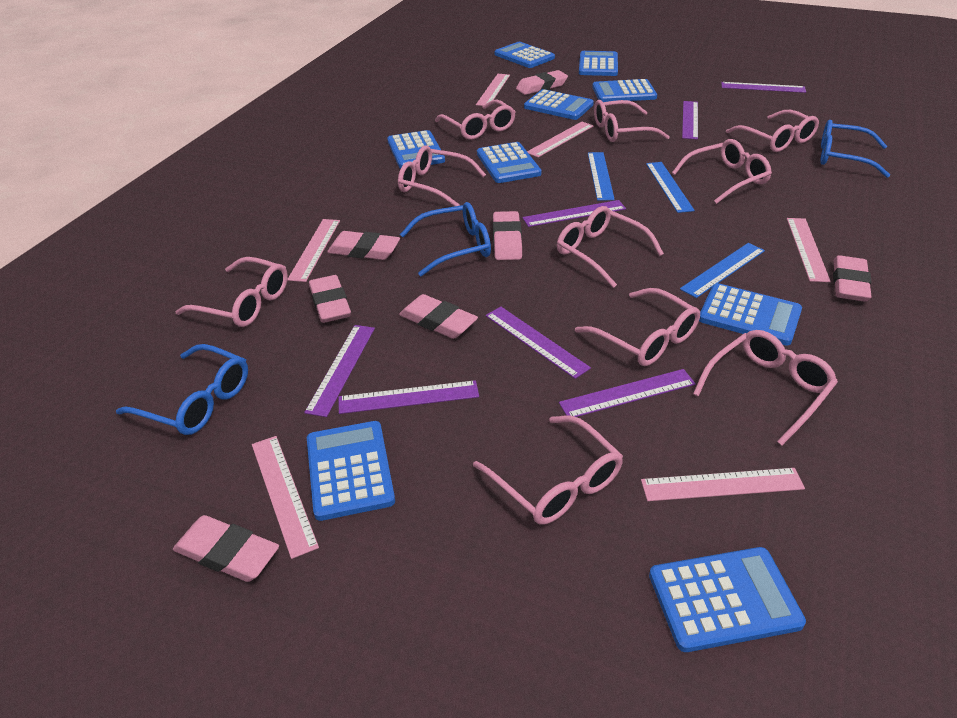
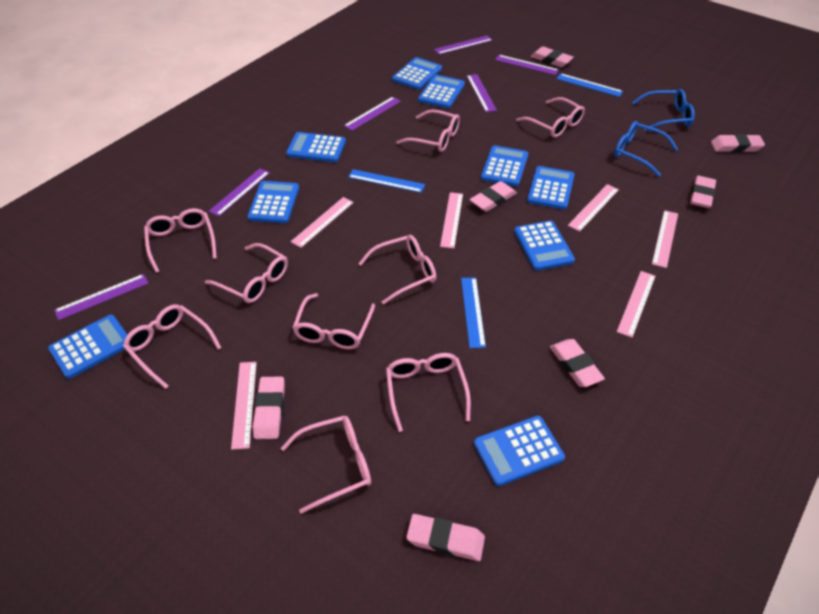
blue glasses: [116,344,248,435] [400,202,491,276] [820,120,890,178] = 3 -> [614,121,678,177] [632,89,695,131] = 2
pink glasses: [175,257,288,327] [398,145,486,206] [435,100,516,140] [473,415,623,525] [557,206,664,288] [575,288,700,366] [594,100,670,142] [672,139,772,204] [693,330,838,445] [726,110,819,152] = 10 -> [123,304,221,389] [144,208,217,273] [205,243,288,303] [281,416,371,514] [292,293,375,349] [358,235,436,305] [386,353,471,432] [397,110,460,152] [516,97,585,137] = 9
purple ruler: [304,325,375,417] [339,380,479,414] [486,307,591,379] [522,200,626,227] [559,369,696,417] [682,101,698,140] [721,82,806,93] = 7 -> [54,274,149,320] [209,168,270,216] [344,97,401,131] [434,35,493,55] [467,74,497,112] [495,55,559,75] = 6

